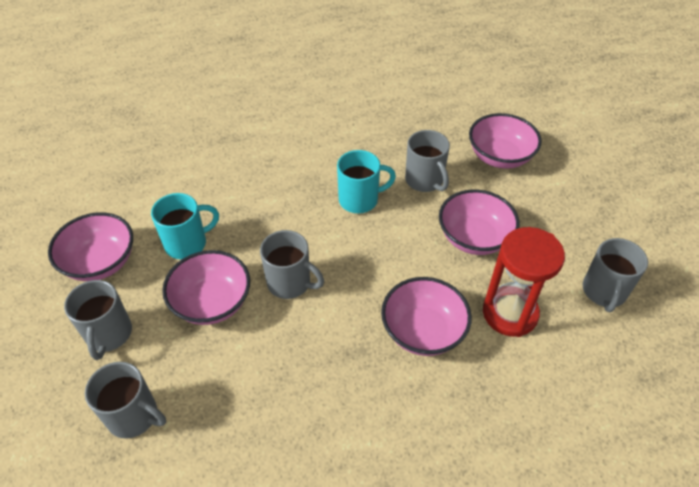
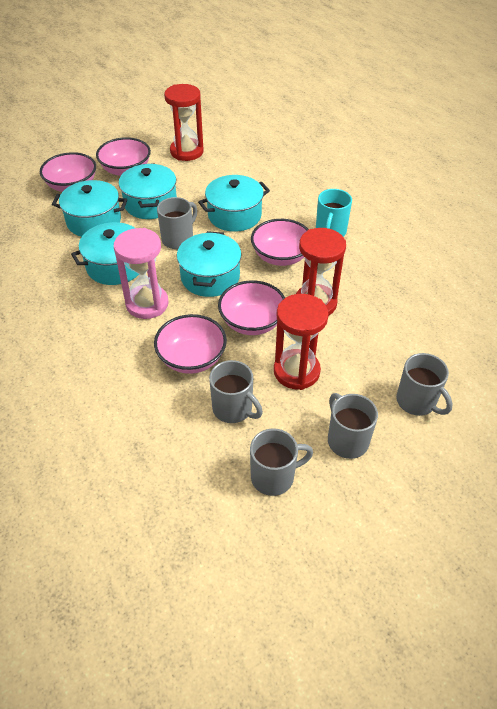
pink hourglass: none = 0 -> [114,228,169,319] = 1
red hourglass: [483,227,565,337] = 1 -> [164,84,204,161] [274,294,329,390] [296,228,346,316] = 3
turquoise mug: [151,193,219,259] [337,150,396,213] = 2 -> [316,189,352,237] = 1
turquoise pot: none = 0 -> [52,180,127,237] [71,222,139,285] [119,163,177,219] [177,231,241,297] [198,175,270,232] = 5

